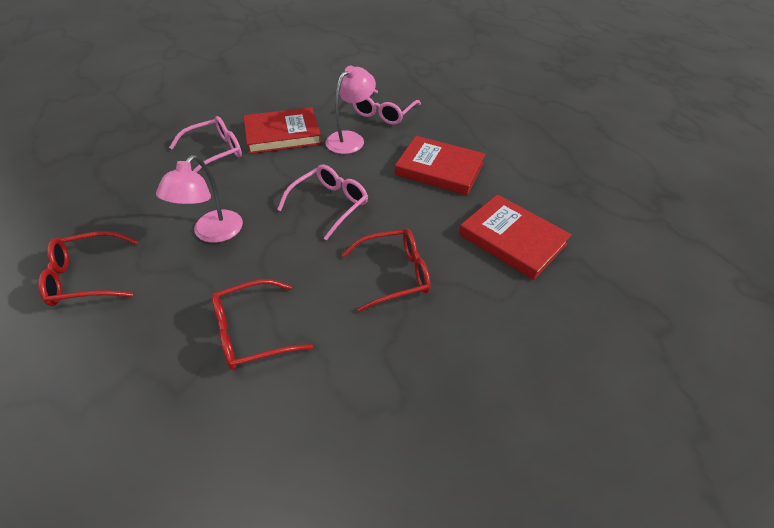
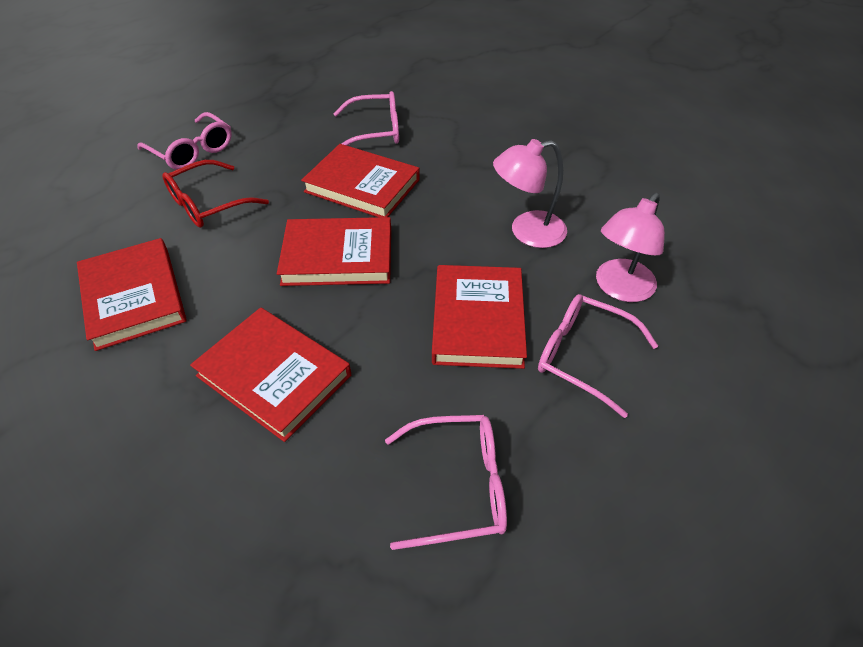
pink glasses: [169,116,242,173] [277,165,368,240] [353,90,421,125] = 3 -> [138,112,232,170] [333,91,399,145] [385,415,507,550] [538,294,658,418] = 4
red book: [244,107,322,154] [395,136,485,195] [459,194,572,280] = 3 -> [77,238,187,351] [190,307,351,442] [277,217,391,286] [301,144,420,217] [432,265,527,369] = 5
red glasses: [38,231,138,306] [212,279,313,370] [342,229,431,312] = 3 -> [162,160,269,228] = 1

